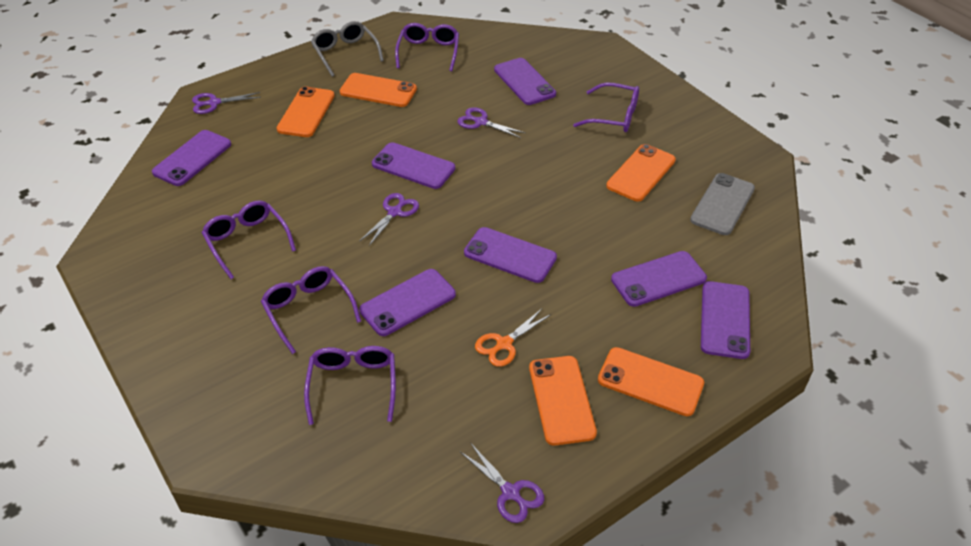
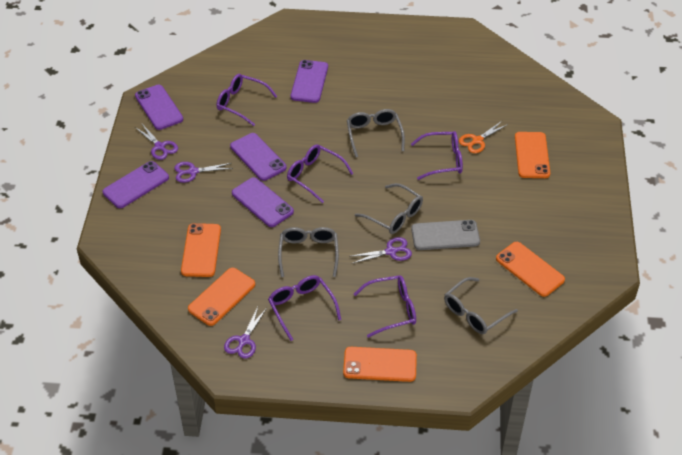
grey glasses: [311,21,384,77] = 1 -> [278,227,339,277] [347,109,405,158] [355,183,423,234] [444,277,518,334] = 4
purple phone: [152,130,231,186] [359,269,456,336] [372,142,455,189] [464,227,557,283] [494,58,556,105] [611,251,707,307] [701,281,750,359] = 7 -> [102,161,169,208] [135,85,183,130] [230,133,287,181] [232,177,294,227] [291,60,328,103] = 5

